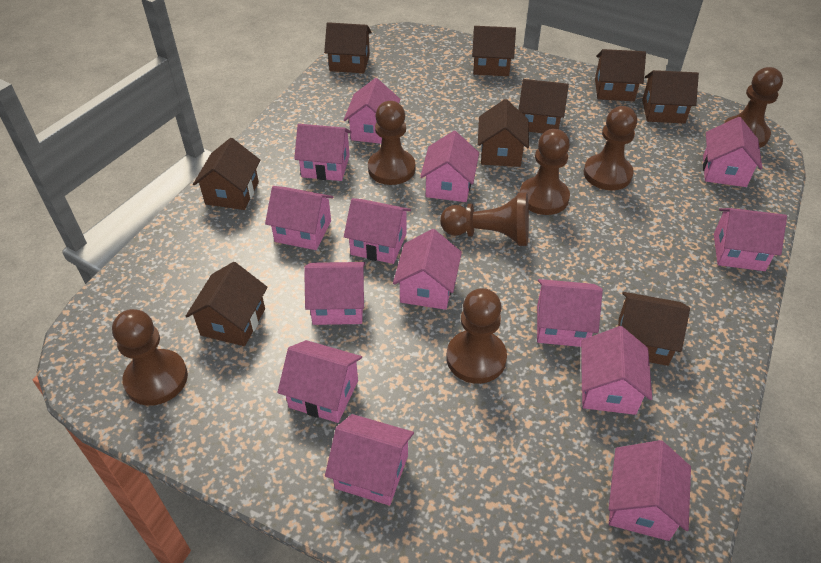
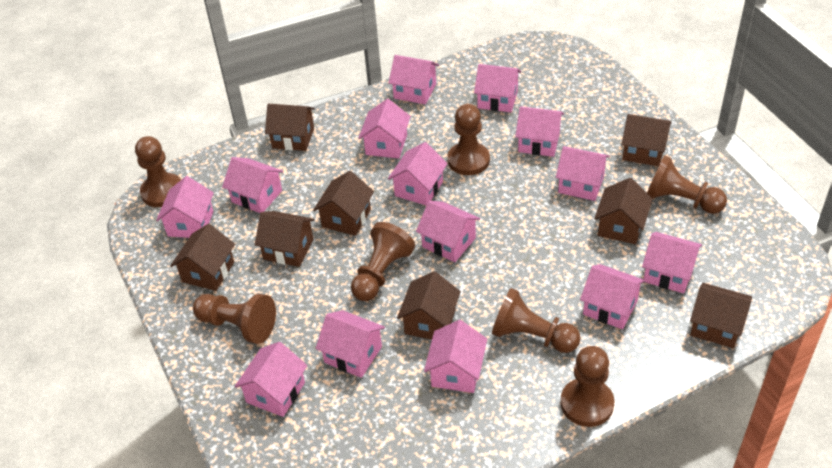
brown house: [186,262,268,346] [193,138,260,210] [324,22,372,73] [472,26,516,76] [478,99,529,167] [519,79,569,133] [595,49,646,101] [618,292,690,366] [642,70,699,124] = 9 -> [170,224,235,291] [255,211,314,267] [265,104,315,151] [313,171,374,236] [397,271,461,340] [594,178,653,244] [621,114,671,166] [690,283,752,348] = 8

